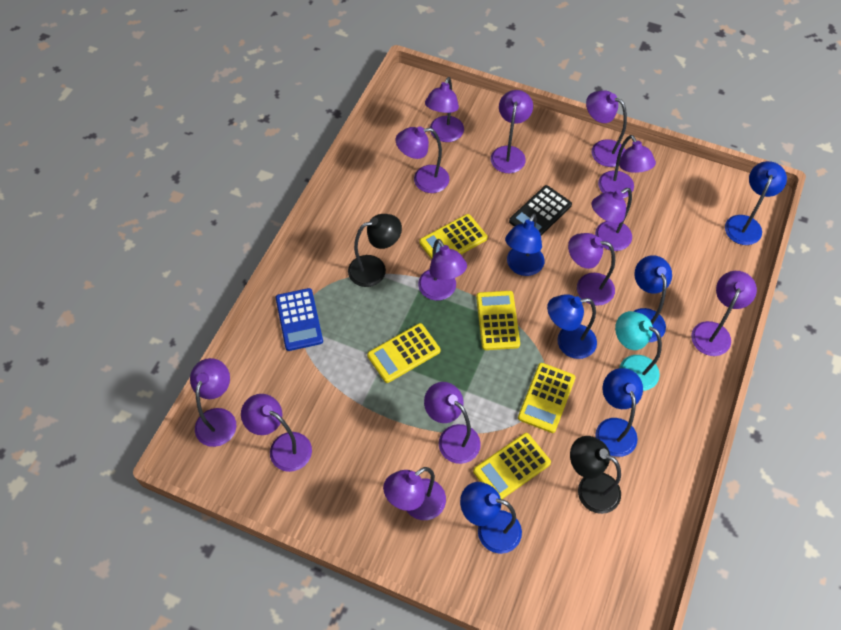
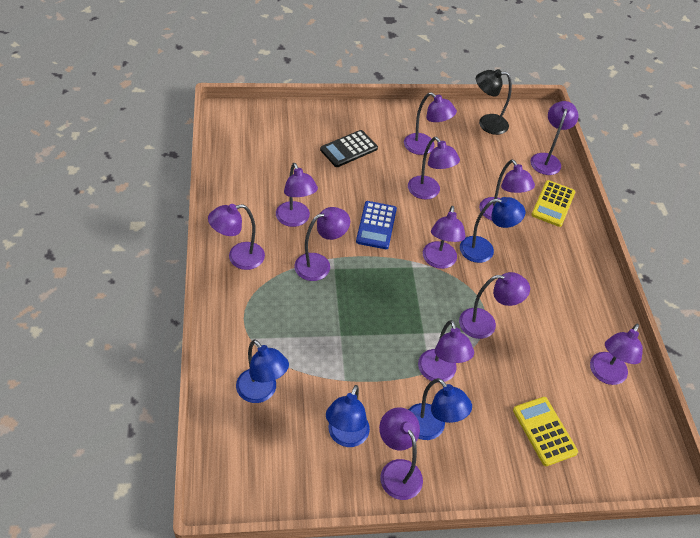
black lamp: [348,214,402,287] [570,436,621,514] = 2 -> [476,69,512,135] = 1
blue lamp: [460,482,522,554] [505,214,544,276] [547,294,597,359] [595,368,643,457] [633,255,672,342] [725,161,787,245] = 6 -> [236,339,289,403] [326,385,370,447] [408,378,472,440] [460,197,525,263] = 4
purple lamp: [190,358,236,447] [241,394,312,472] [383,467,446,520] [396,126,449,193] [418,239,467,301] [424,382,481,464] [425,77,464,142] [491,90,533,173] [568,233,615,306] [586,90,627,167] [592,188,632,251] [598,135,656,198] [691,271,757,356] = 13 -> [208,204,265,270] [276,163,318,227] [295,207,350,281] [379,407,423,500] [404,92,457,155] [408,137,460,199] [418,320,474,383] [423,206,466,269] [459,272,530,339] [479,159,535,221] [530,101,579,175] [590,324,643,385] = 12
turquoise lamp: [615,311,662,391] = 1 -> none = 0
yellow calculator: [367,323,440,383] [419,214,487,259] [473,433,551,499] [476,291,520,350] [518,363,576,433] = 5 -> [513,397,578,466] [531,180,576,227] = 2

